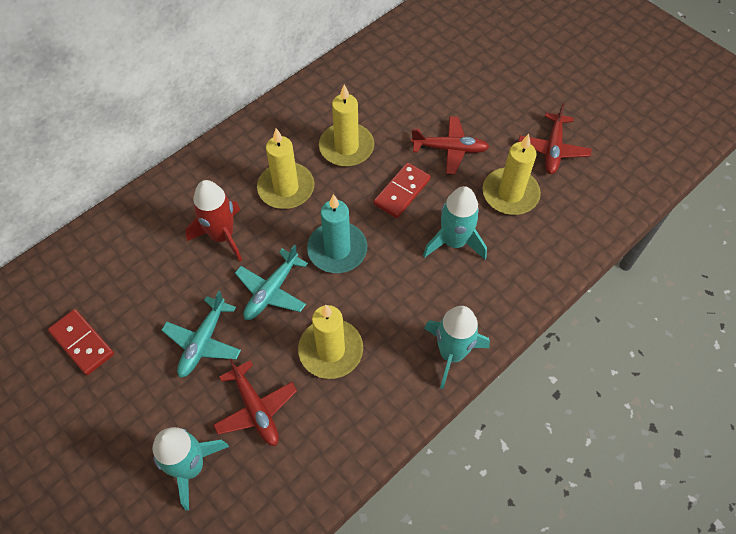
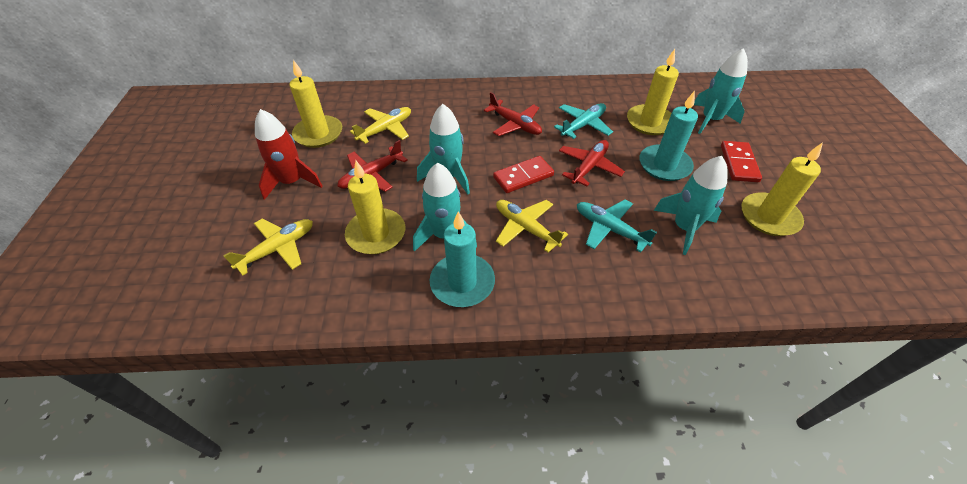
turquoise candle: [307,194,367,273] = 1 -> [430,211,495,307] [639,91,698,181] = 2
turquoise rocket: [153,427,229,511] [423,186,487,259] [424,306,490,389] = 3 -> [413,163,477,251] [417,104,470,194] [654,156,728,255] [694,48,748,134] = 4
yellow plane: none = 0 -> [223,218,313,276] [350,107,411,144] [496,200,568,253] = 3

